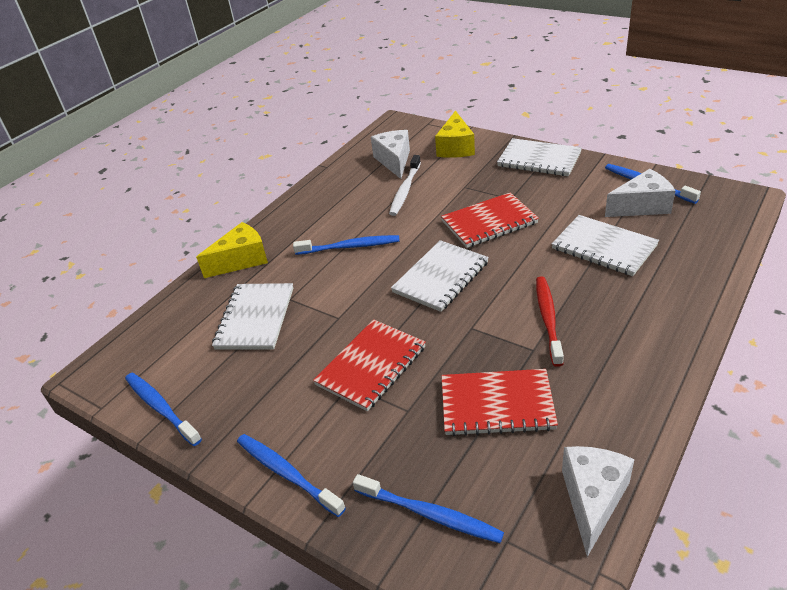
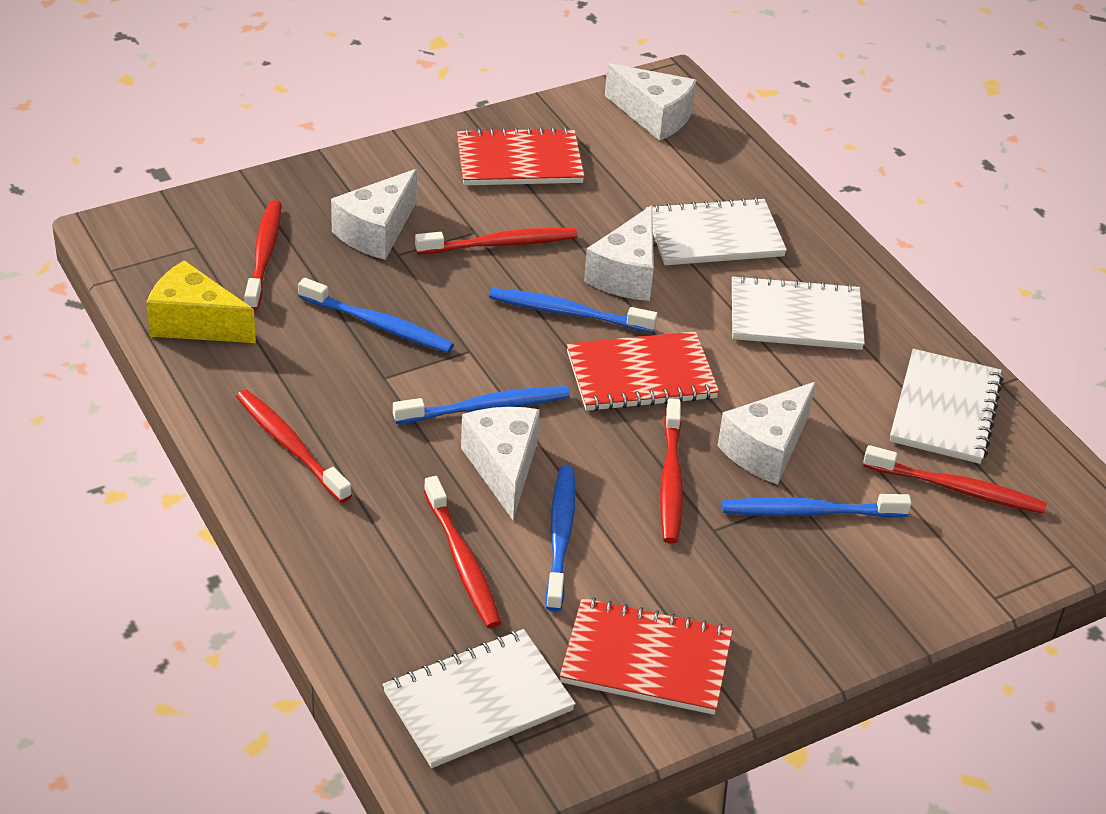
red toothbrush: [536,277,564,367] = 1 -> [236,390,352,503] [245,200,281,311] [415,228,577,254] [424,476,501,628] [660,399,683,544] [863,445,1047,514] = 6
white cheese: [371,130,410,179] [562,446,635,557] [605,169,676,217] = 3 -> [331,169,417,260] [461,407,540,520] [584,205,654,301] [605,63,696,141] [717,382,816,485] = 5
white toothbrush: [389,155,421,216] = 1 -> none = 0
yellow cheese: [196,222,268,278] [435,110,475,158] = 2 -> [146,260,256,343] = 1

